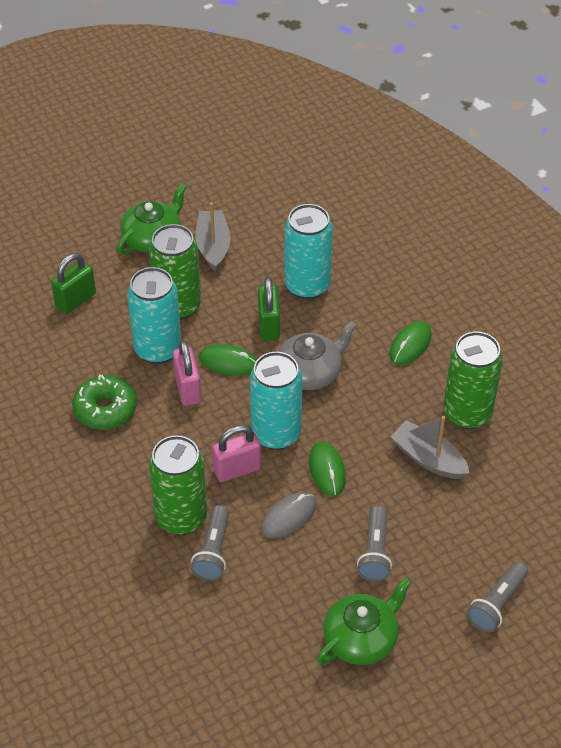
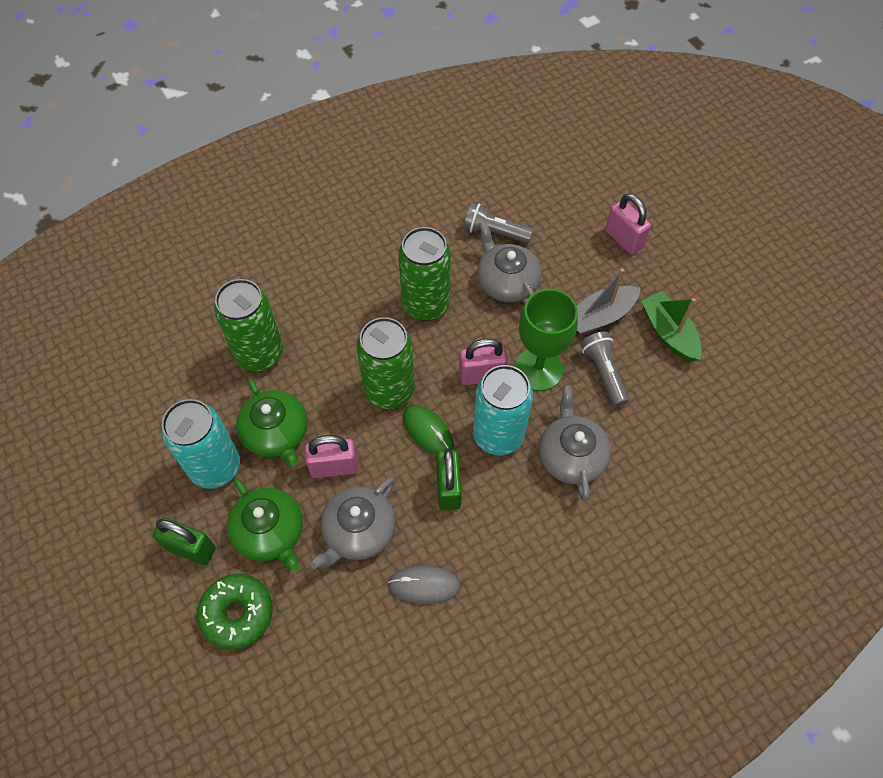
green boat: none = 0 -> [641,291,702,362] = 1
green goblet: none = 0 -> [515,289,578,391] = 1
green mouse: [199,344,257,376] [309,442,346,496] [389,321,432,365] = 3 -> [403,405,454,455] = 1
grey boat: [195,202,231,272] [391,416,470,479] = 2 -> [577,269,640,335] = 1
grey flashlight: [191,505,229,581] [357,506,392,581] [467,562,528,632] = 3 -> [463,203,533,243] [580,331,629,407] = 2
grey teapot: [278,321,357,390] = 1 -> [310,477,396,569] [477,221,541,304] [539,385,611,501] = 3
pink padlock: [173,340,201,406] [212,425,261,482] = 2 -> [305,435,358,478] [459,339,508,385] [605,193,651,255] = 3
turquoise can: [127,267,181,364] [250,352,302,450] [284,204,333,300] = 3 -> [162,399,240,489] [473,365,533,456] = 2

